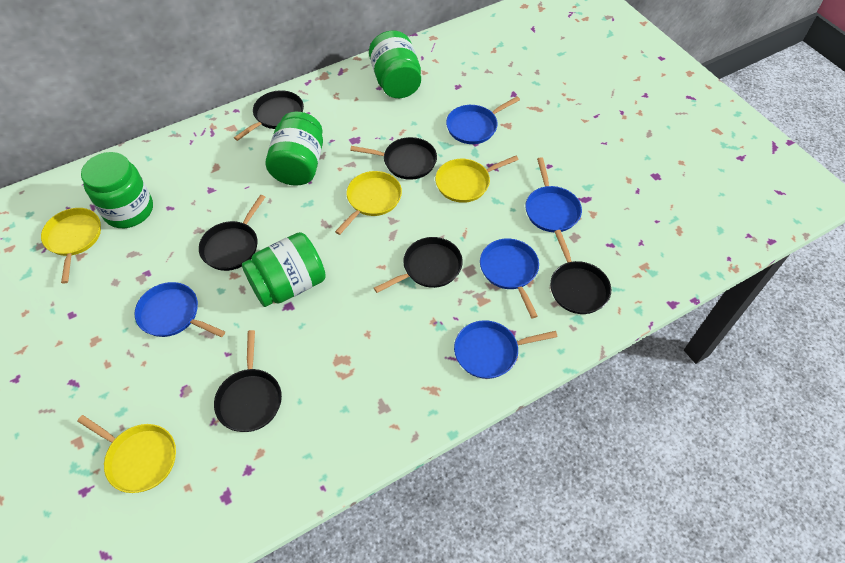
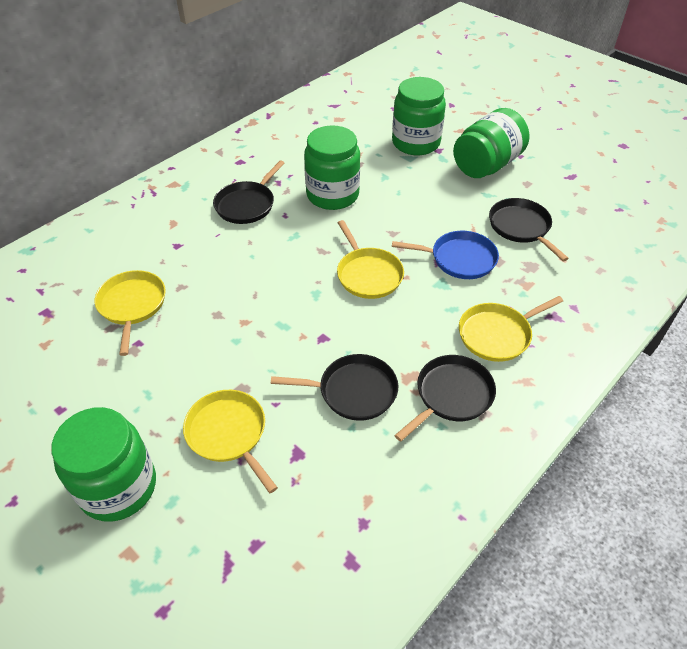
black pan: [199,195,265,271] [214,330,282,432] [234,90,304,141] [350,137,437,180] [374,237,463,293] [550,230,611,314] = 6 -> [213,160,285,224] [271,354,398,421] [394,355,496,442] [489,198,569,261] = 4
blue pan: [134,282,225,337] [446,96,520,144] [454,320,558,379] [480,238,539,318] [525,157,582,232] = 5 -> [392,231,499,279] = 1

